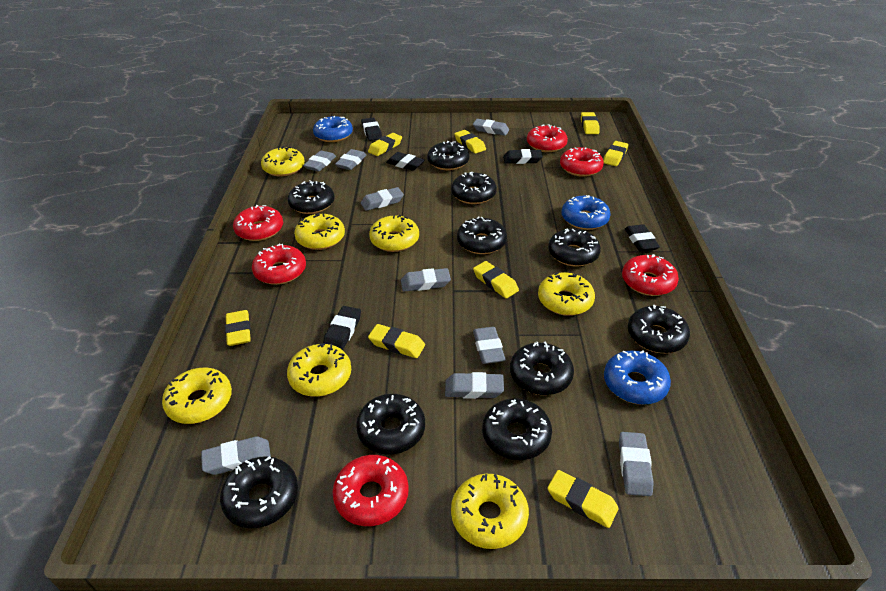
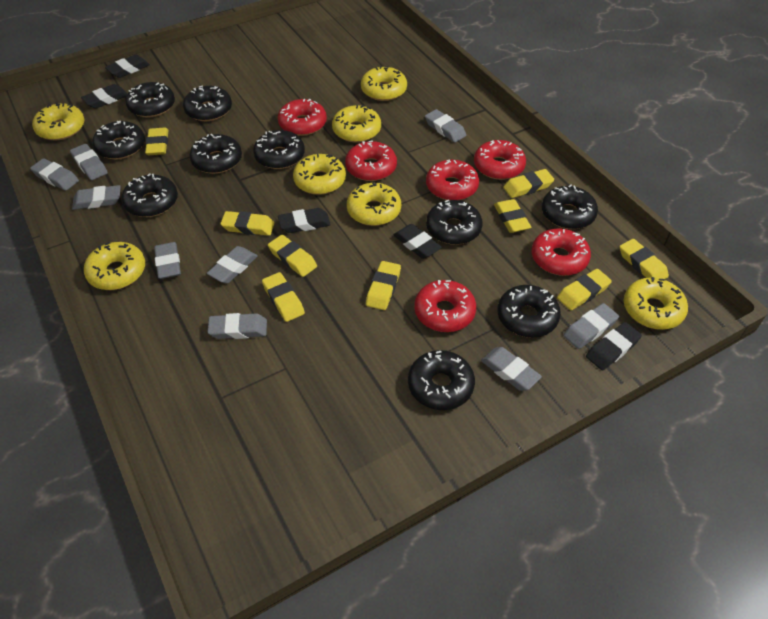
blue donut: [313,116,353,142] [562,195,611,230] [604,350,671,405] = 3 -> none = 0
yellow eraser: [225,310,251,346] [368,133,402,156] [368,324,425,358] [454,130,486,153] [473,261,519,298] [547,470,618,528] [581,112,600,134] [603,141,629,166] = 8 -> [145,128,169,155] [220,211,275,236] [262,272,305,322] [268,235,317,277] [366,261,401,310] [494,199,531,233] [503,169,554,198] [557,269,612,310] [620,239,669,279] = 9

